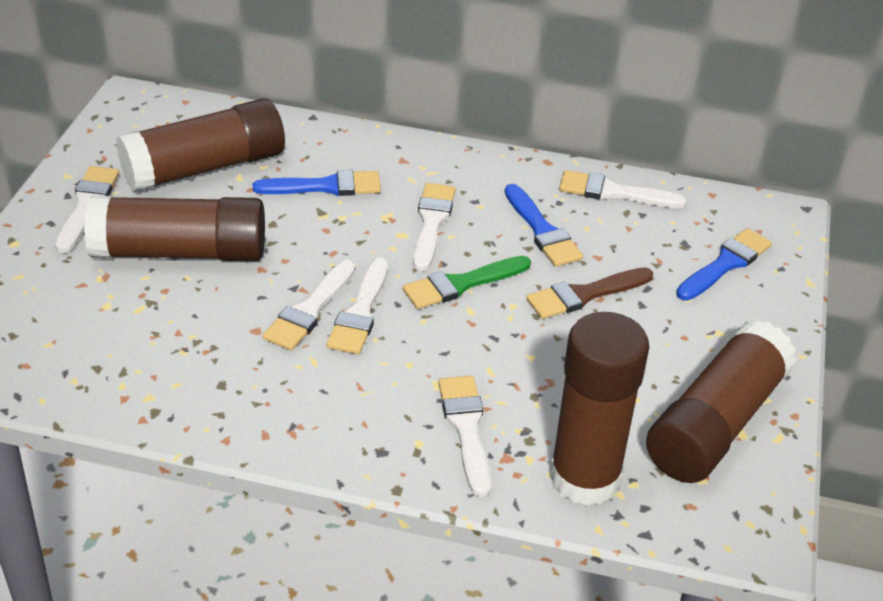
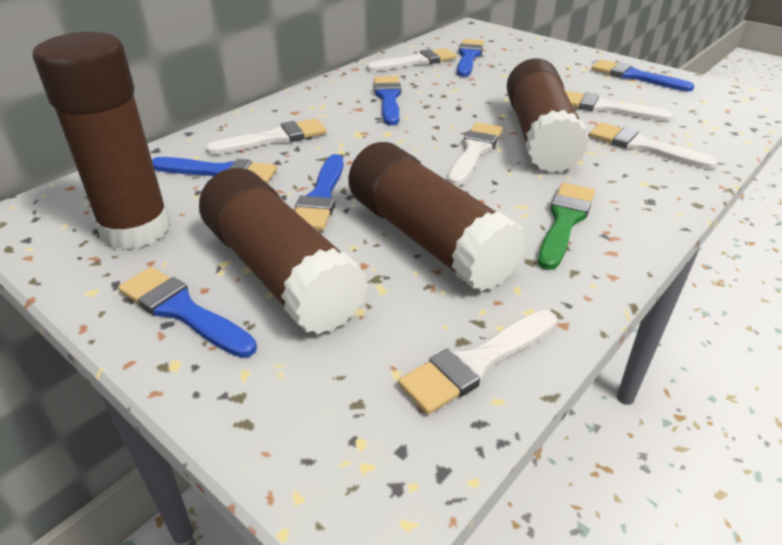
blue brush: [253,170,381,196] [505,184,583,267] [676,228,772,301] = 3 -> [118,267,257,358] [152,157,277,184] [295,154,344,231] [374,76,401,125] [457,39,484,77] [592,59,694,91] = 6
brown brush: [526,267,653,319] = 1 -> none = 0

